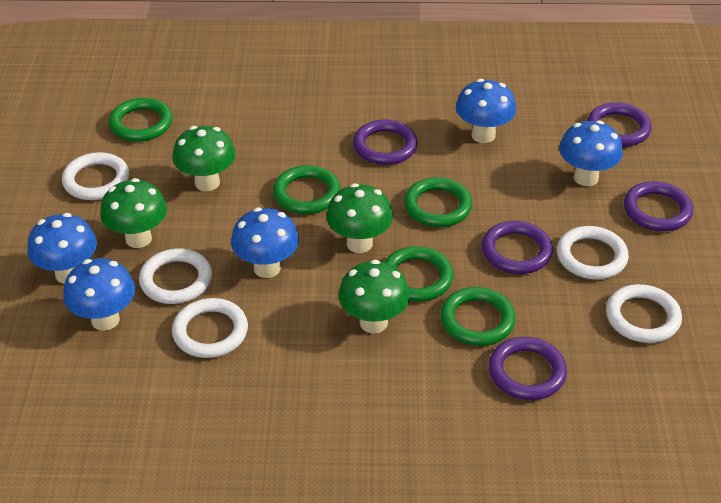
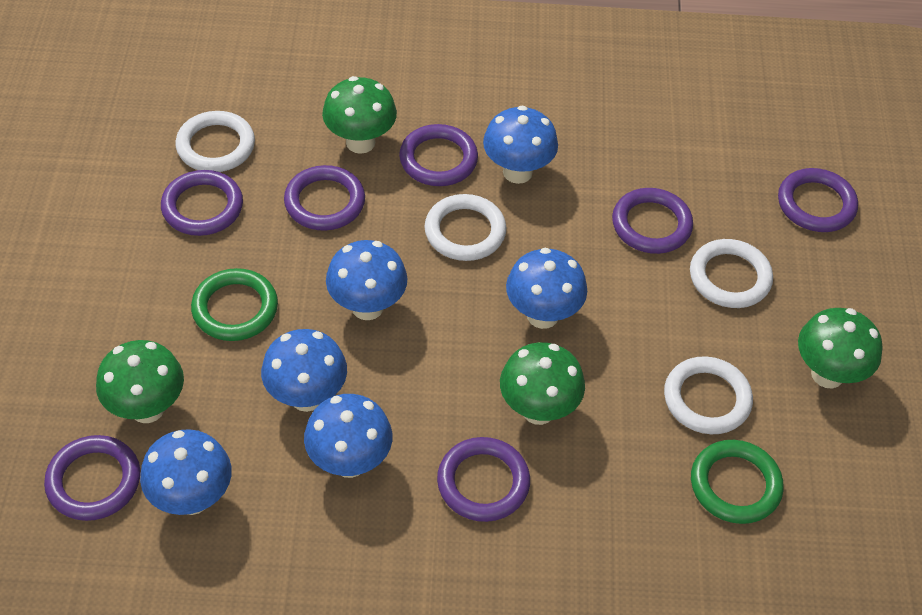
blue mushroom: [27,213,97,284] [63,258,135,331] [231,208,299,278] [456,79,516,143] [559,120,623,186] = 5 -> [140,429,232,515] [261,329,347,412] [304,394,392,478] [326,240,407,320] [483,105,558,184] [506,248,587,329] = 6
green ring: [109,98,173,142] [273,165,340,214] [384,246,453,302] [404,177,472,227] [440,287,515,346] = 5 -> [191,268,278,341] [691,440,784,524] = 2
purple ring: [353,119,418,165] [482,221,553,274] [488,337,567,400] [587,103,652,147] [624,181,693,231] = 5 -> [44,435,140,521] [161,170,243,236] [284,165,365,231] [399,124,478,186] [437,437,530,522] [612,188,693,254] [778,168,858,232] = 7
white ring: [62,152,129,200] [139,249,212,304] [172,298,248,358] [557,226,629,280] [606,284,682,343] = 5 -> [175,111,255,172] [425,194,506,261] [664,356,753,434] [690,239,773,308] = 4

